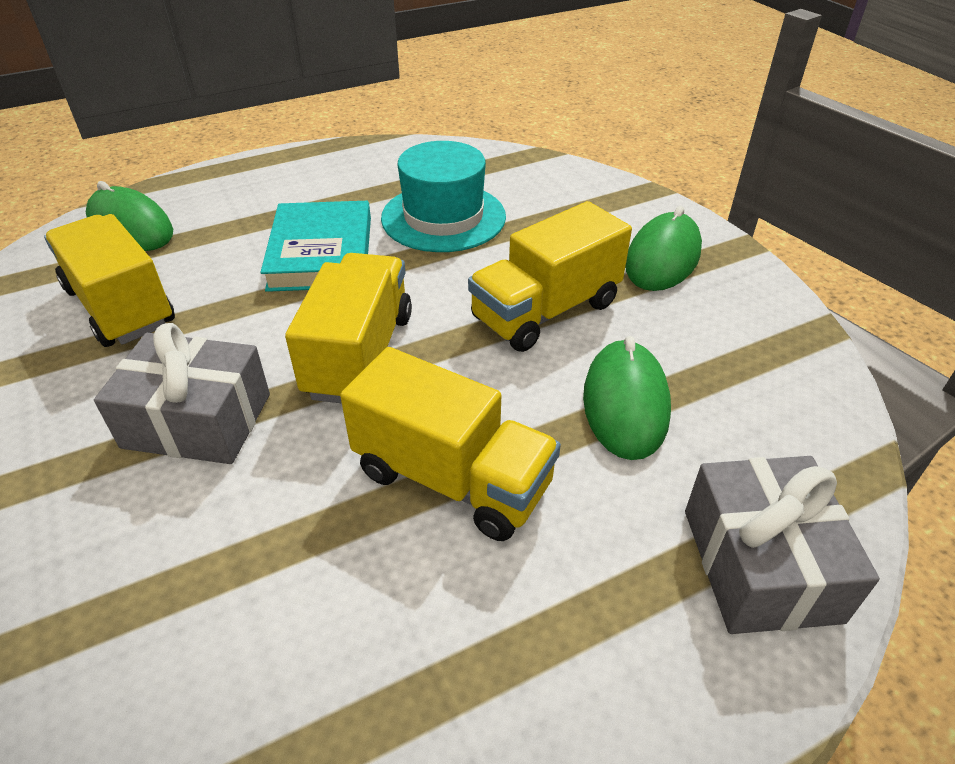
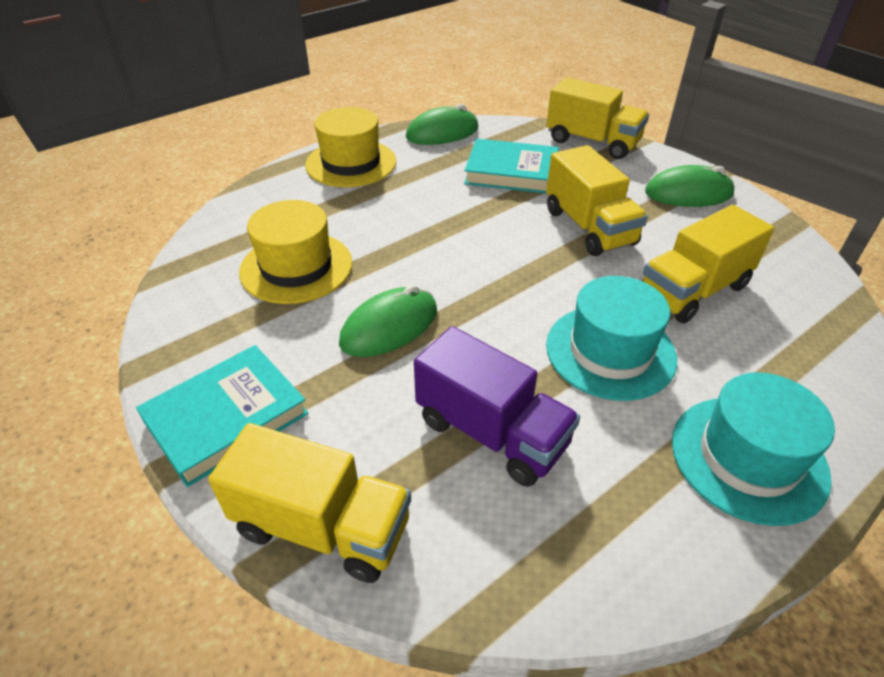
grey gift: [94,323,270,464] [685,456,880,634] = 2 -> none = 0
purple truck: none = 0 -> [414,326,580,487] = 1
turquoise book: [260,201,371,292] = 1 -> [136,345,309,487] [464,139,559,194] = 2
turquoise hat: [381,141,506,252] = 1 -> [546,276,677,401] [672,372,835,526] = 2
yellow hat: none = 0 -> [239,200,352,304] [305,107,396,187] = 2

